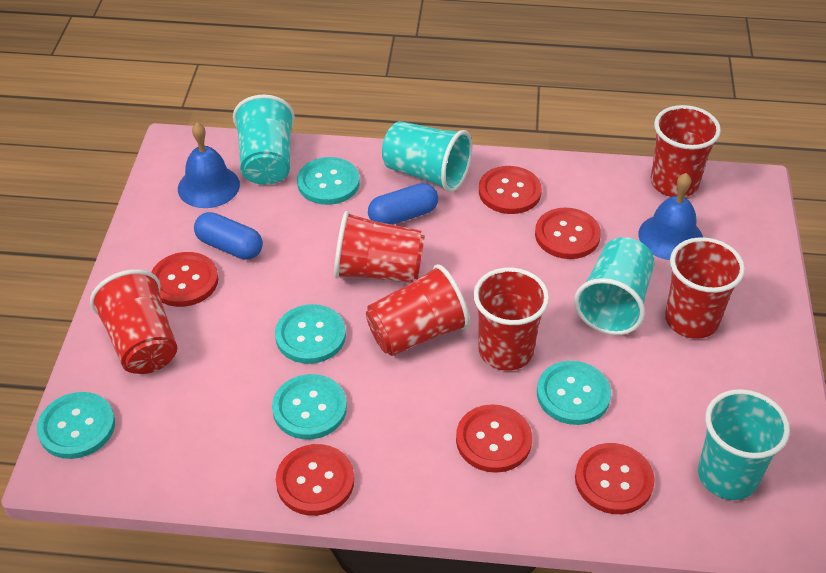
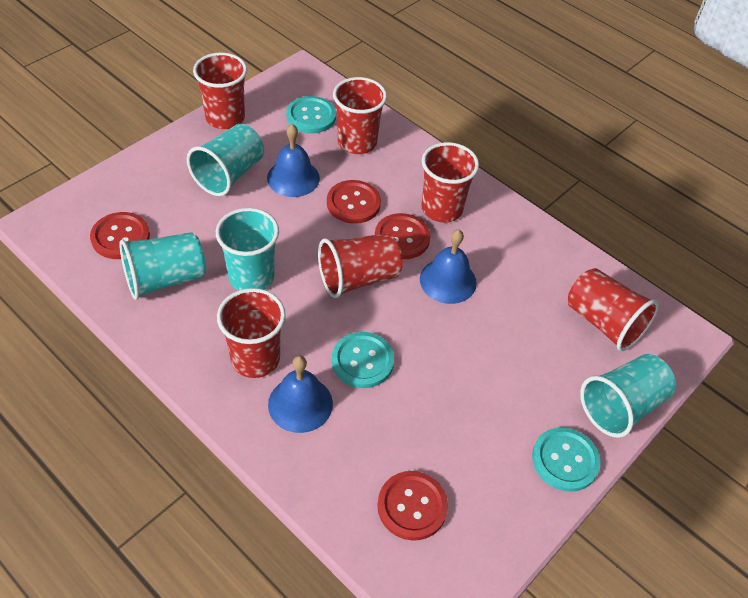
blue bell: [178,122,240,208] [638,173,703,260] = 2 -> [267,124,320,197] [268,355,333,433] [420,229,477,304] = 3
blue capsule: [194,212,263,260] [368,183,438,225] = 2 -> none = 0
red button: [151,252,218,307] [276,444,354,516] [456,404,532,473] [479,166,542,214] [535,208,601,259] [575,443,655,514] = 6 -> [90,212,150,259] [327,180,381,224] [375,213,431,259] [377,471,448,541] = 4
turquoise button: [37,392,115,459] [272,374,347,439] [275,304,346,364] [297,157,360,205] [537,361,611,425] = 5 -> [286,96,336,133] [332,332,394,388] [532,427,601,492] = 3

